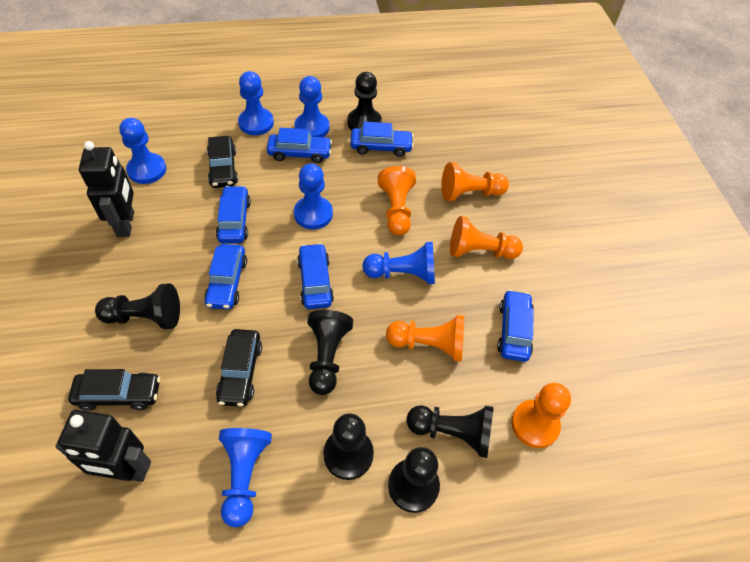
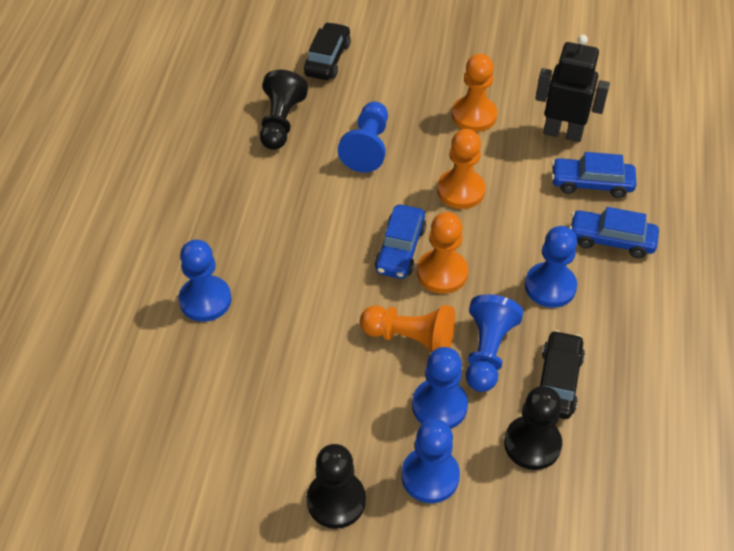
black car: [68,369,160,411] [207,136,238,188] [216,329,262,407] = 3 -> [304,22,351,80] [540,330,585,419] = 2
black pawn: [95,283,180,329] [307,310,353,395] [323,413,374,480] [347,72,382,130] [388,447,440,513] [407,405,494,458] = 6 -> [260,70,308,150] [307,444,366,529] [504,386,562,470] = 3
black robot: [55,410,151,482] [79,141,134,237] = 2 -> [535,35,610,142] = 1
blue car: [204,244,247,309] [216,186,251,244] [267,128,332,163] [297,243,334,309] [350,122,414,157] [497,290,534,362] = 6 -> [375,205,426,279] [551,152,636,198] [570,207,659,258] = 3
orange pawn: [378,166,416,236] [386,315,464,362] [441,162,509,201] [450,216,523,259] [511,383,571,448] = 5 -> [360,305,455,353] [417,212,468,294] [437,129,485,209] [452,54,497,132] = 4

